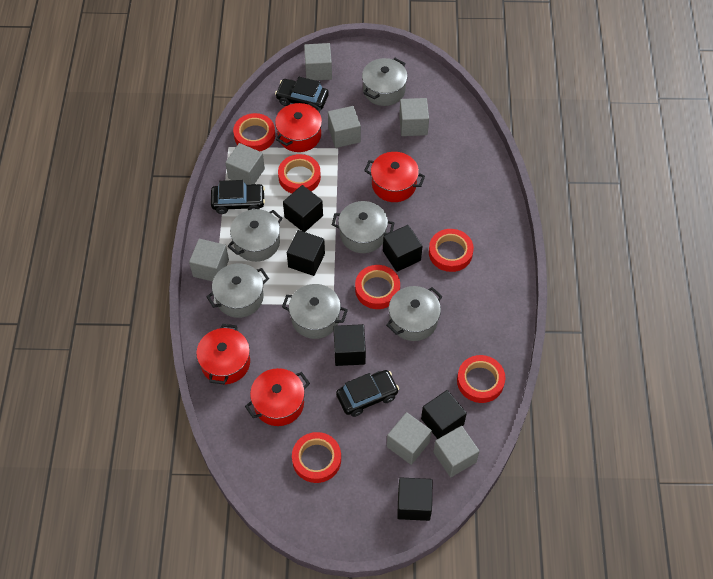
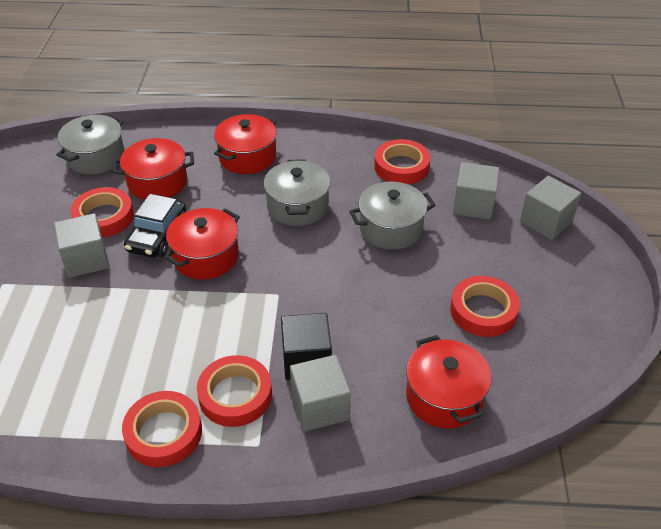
black car: [211,180,265,214] [275,77,329,111] [336,370,399,417] = 3 -> [124,194,186,258] = 1
black cube: [283,185,323,232] [287,230,325,276] [334,324,366,366] [383,225,422,272] [397,477,432,521] [421,390,467,439] = 6 -> [281,313,332,380] = 1
grey cube: [189,239,229,282] [225,143,265,185] [304,43,332,81] [328,106,361,148] [387,412,432,465] [399,98,429,136] [433,426,480,477] = 7 -> [54,213,110,278] [290,355,351,432] [453,162,499,220] [520,176,581,240] = 4
grey pot: [206,263,269,318] [228,209,283,262] [282,284,348,339] [332,201,394,253] [362,58,408,106] [386,286,443,341] = 6 -> [56,115,125,175] [263,159,331,226] [349,182,436,250] = 3
red tape: [233,113,275,151] [278,154,321,193] [292,432,341,483] [355,265,400,309] [429,229,474,272] [457,355,505,403] = 6 -> [70,187,134,237] [122,391,202,467] [197,355,272,427] [374,139,431,184] [450,276,520,337] = 5

